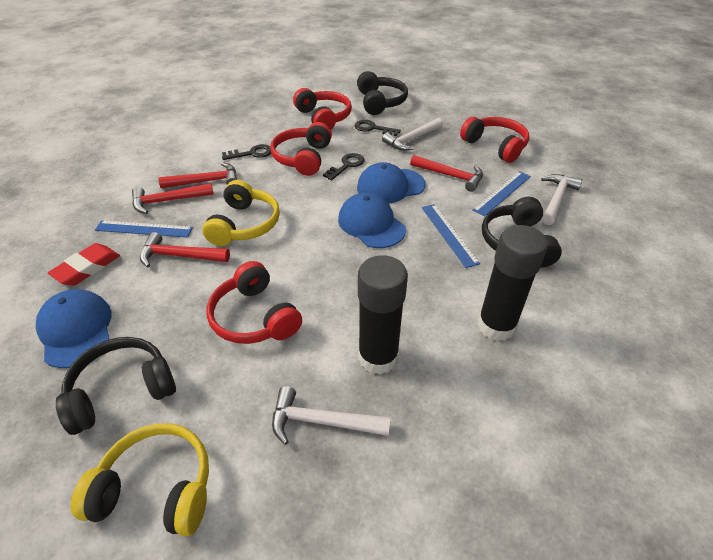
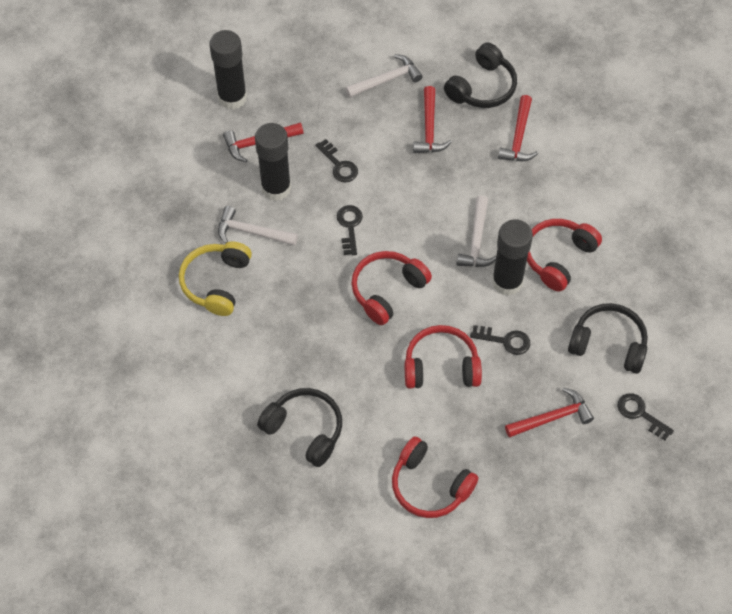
black glue stick: [358,255,408,375] [477,225,548,341] = 2 -> [209,30,247,110] [255,123,291,201] [492,219,533,296] = 3
black key: [222,144,271,160] [323,153,365,180] [355,120,401,136] = 3 -> [316,139,358,183] [337,205,363,255] [470,325,530,355] [617,393,674,440] = 4
blue cap: [36,289,112,368] [338,193,406,248] [357,162,425,203] = 3 -> none = 0
blue ruler: [95,220,193,237] [422,204,480,268] [472,171,531,217] = 3 -> none = 0
red eraser: [48,243,120,286] = 1 -> none = 0
yellow headphones: [71,423,209,536] [203,180,280,246] = 2 -> [179,241,252,316] = 1

